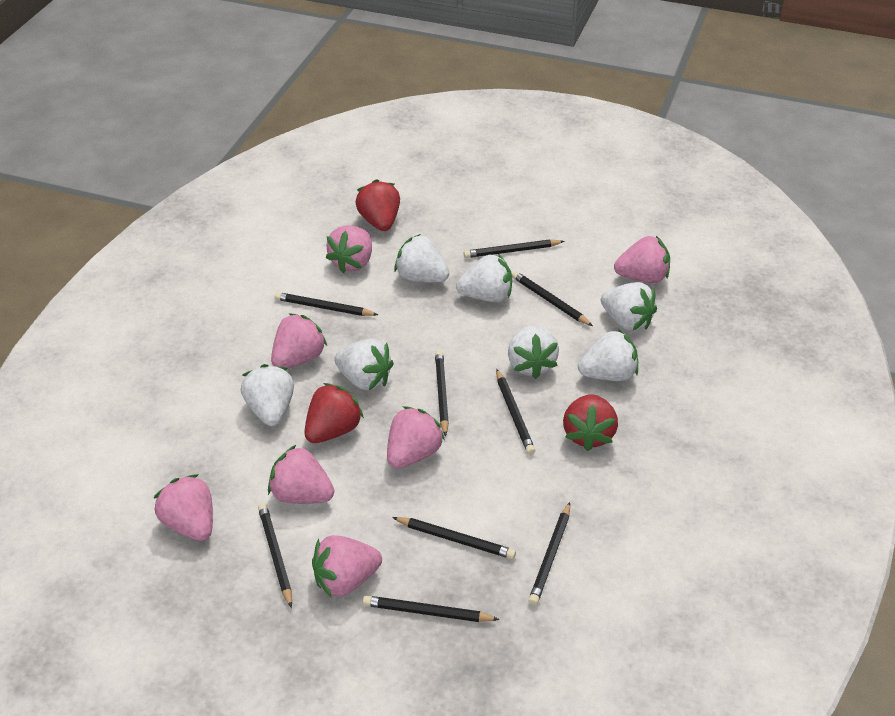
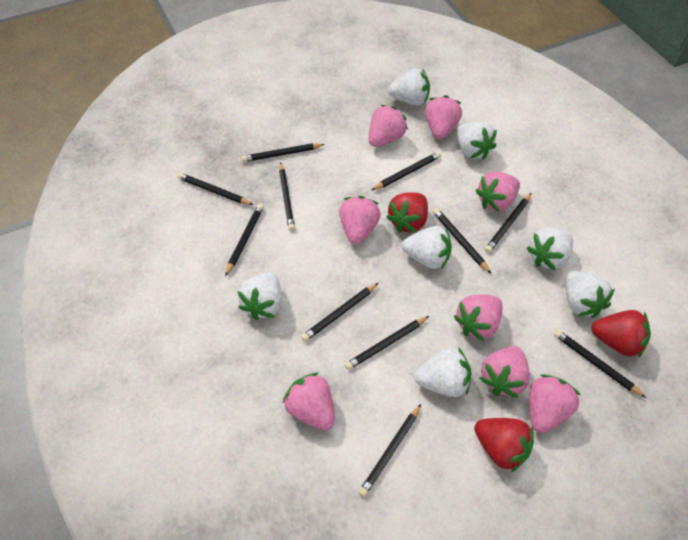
black pencil: [258,503,292,608] [274,292,378,316] [363,595,500,622] [392,517,516,559] [435,350,449,436] [464,239,565,258] [496,369,535,455] [512,271,593,326] [528,502,570,605] = 9 -> [177,173,253,205] [225,203,264,276] [241,143,325,162] [279,162,295,231] [301,283,378,342] [345,316,429,370] [358,404,421,497] [372,152,441,190] [433,208,491,273] [485,193,531,253] [554,329,646,398] = 11
pink strawberry: [154,474,213,541] [268,445,335,504] [271,313,327,368] [312,535,382,598] [326,225,372,273] [387,406,445,469] [614,236,670,283] = 7 -> [283,373,335,430] [339,196,381,244] [369,105,408,147] [425,95,462,139] [453,294,502,341] [475,171,520,212] [479,346,530,398] [529,374,581,433] = 8

